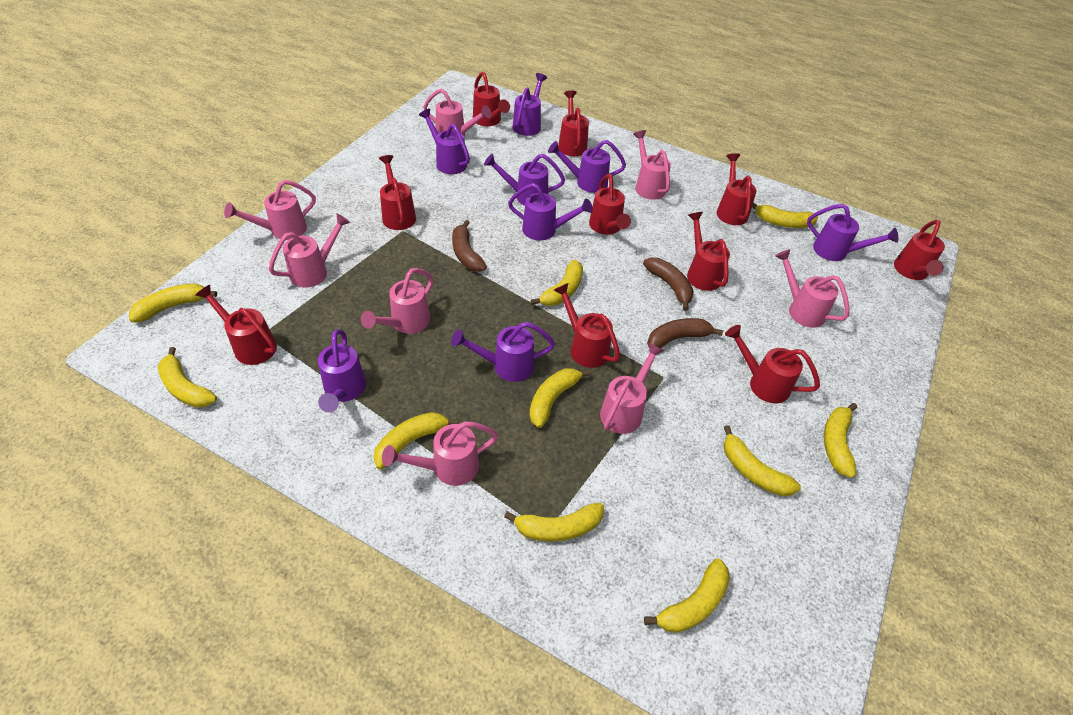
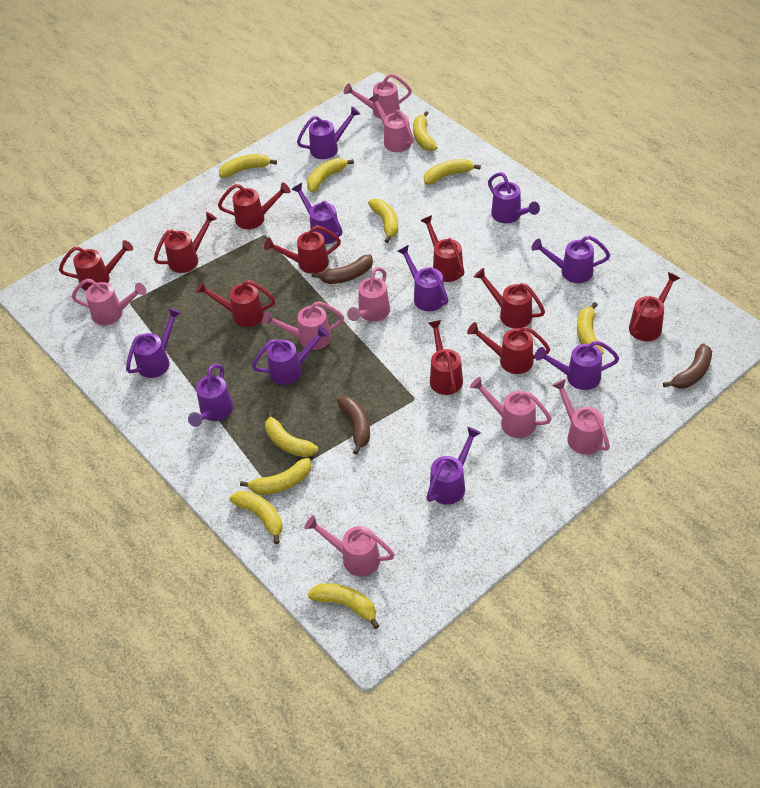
purple watering can: [318,329,366,412] [419,109,470,174] [451,322,555,382] [484,154,565,206] [508,183,593,241] [513,73,547,136] [548,140,626,193] [807,204,898,261] = 8 -> [126,308,181,378] [188,364,233,427] [252,325,329,385] [291,183,342,244] [297,106,360,159] [397,245,448,311] [426,427,481,505] [488,172,540,223] [531,236,610,283] [535,341,619,390] = 10

